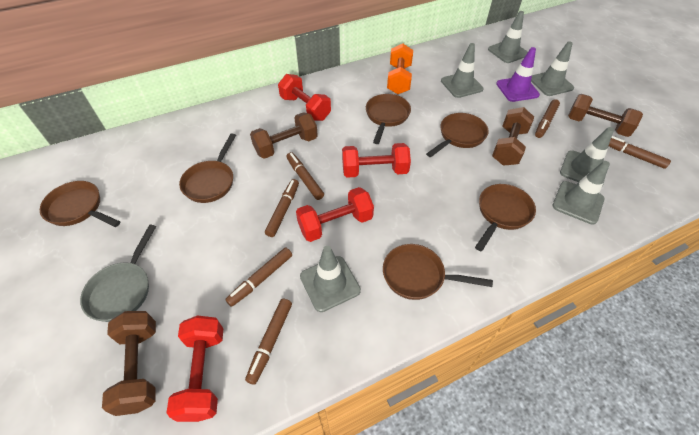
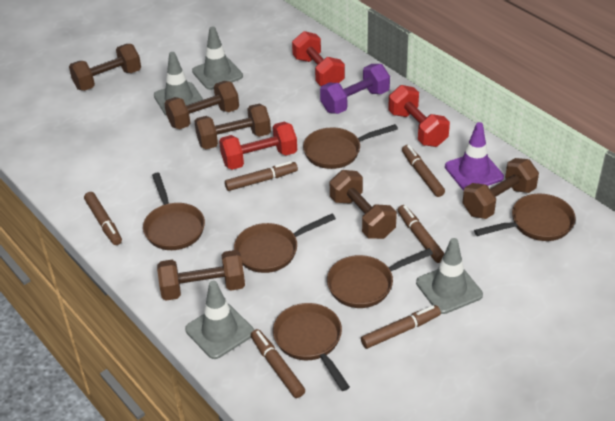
brown dumbbell: [102,311,156,416] [250,112,318,159] [492,107,534,166] [568,94,643,137] = 4 -> [69,44,141,91] [157,250,245,301] [164,81,239,129] [194,104,271,149] [330,170,397,239] [462,158,539,219] = 6
grey pan: [80,225,156,322] = 1 -> none = 0
grey traffic cone: [300,246,361,312] [441,43,484,98] [488,11,528,63] [531,41,574,96] [553,161,610,224] [560,127,614,186] = 6 -> [154,52,204,116] [185,281,254,359] [192,26,243,90] [416,238,483,314] = 4
orange dumbbell: [387,44,413,94] = 1 -> none = 0
purple dumbbell: none = 0 -> [320,64,390,114] = 1
red dumbbell: [167,316,223,422] [278,74,331,121] [296,187,374,242] [342,143,411,178] = 4 -> [219,122,297,170] [292,31,345,86] [388,85,450,147] = 3

